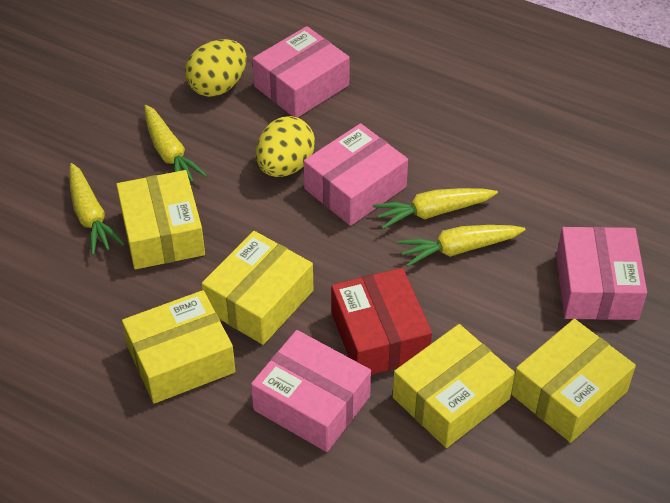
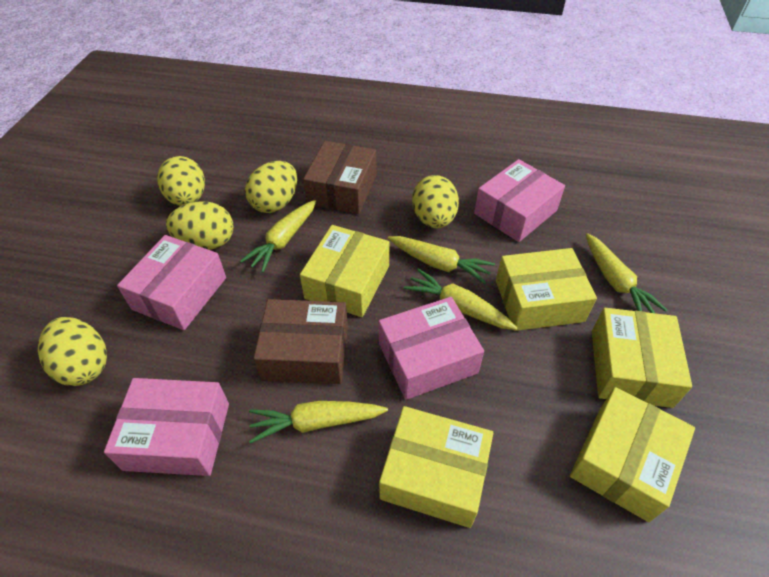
brown box: none = 0 -> [254,299,348,384] [303,141,377,214] = 2
red box: [331,268,432,375] = 1 -> none = 0
yellow carrot: [69,163,124,255] [144,105,207,182] [373,188,498,229] [397,225,526,267] = 4 -> [240,200,316,273] [249,401,388,443] [388,236,495,284] [404,268,517,330] [586,233,667,313] = 5
yellow egg: [185,39,247,97] [256,116,315,177] = 2 -> [38,317,107,386] [157,156,205,206] [166,201,233,250] [245,161,297,213] [412,175,459,228] = 5

